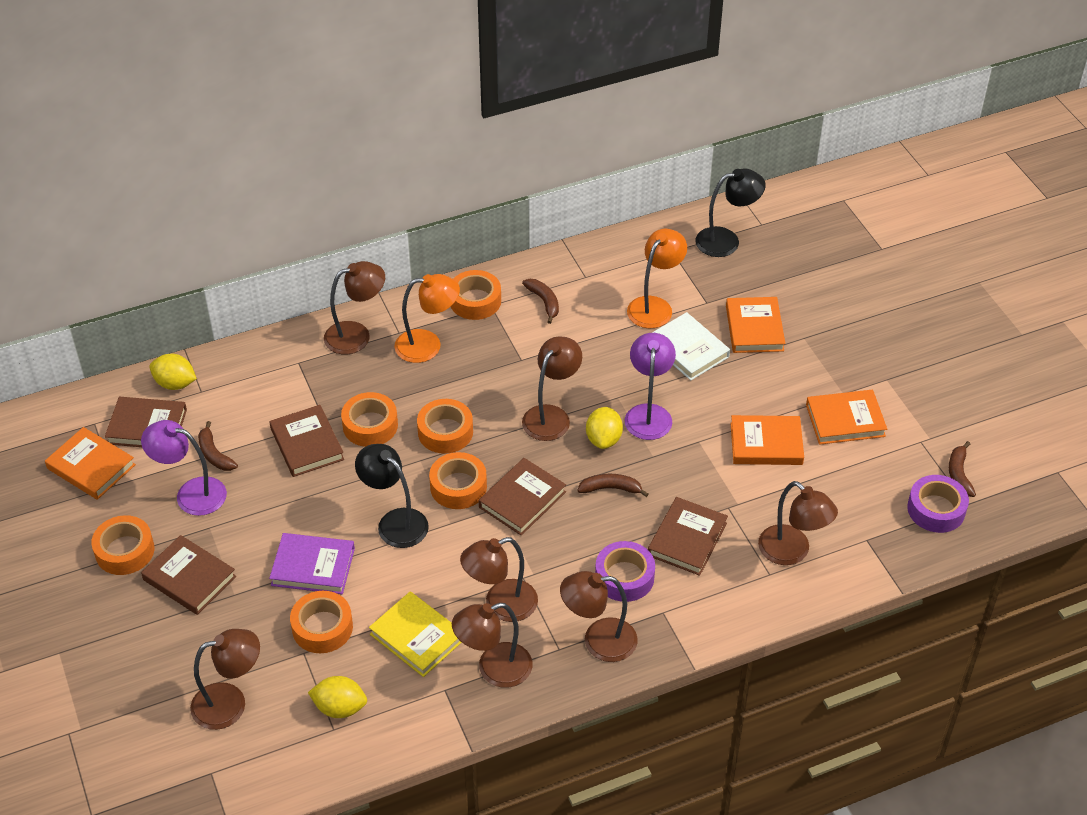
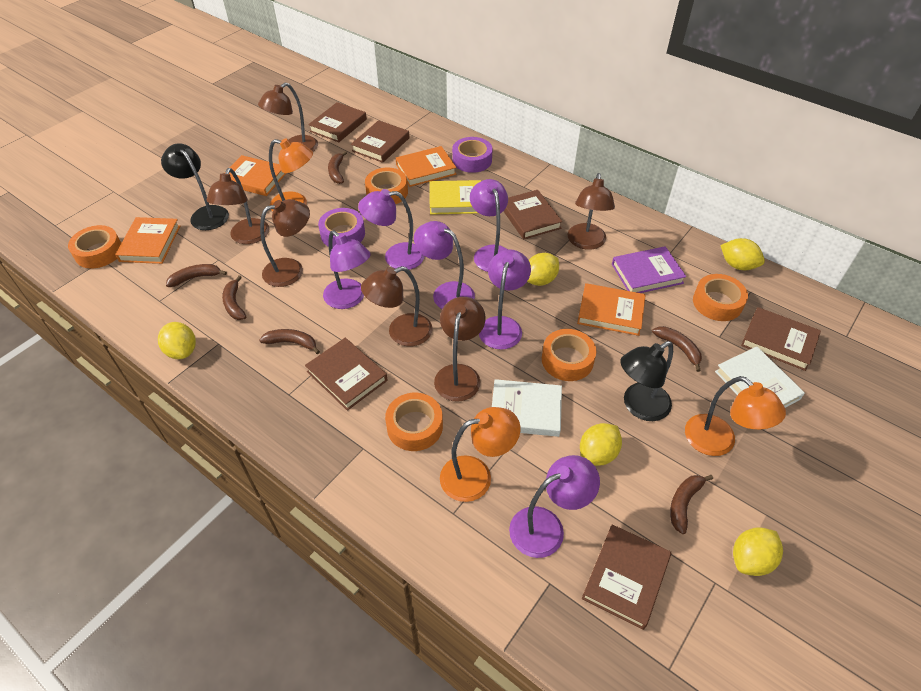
brown banana: [198,421,238,471] [522,279,559,324] [577,474,648,497] [949,441,976,497] = 4 -> [166,264,227,287] [222,275,246,320] [259,329,320,354] [328,151,347,184] [652,326,702,372] [670,475,713,534] = 6
brown book: [105,397,187,447] [141,535,236,615] [270,405,344,477] [479,458,566,535] [648,497,728,576] = 5 -> [305,338,388,411] [308,102,367,142] [351,120,410,163] [503,190,562,240] [582,524,671,630] [741,307,821,371] = 6
brown lamp: [190,629,260,730] [324,261,385,354] [452,603,532,688] [460,537,538,622] [522,337,582,441] [560,571,638,662] [758,481,838,565] = 7 -> [206,168,269,244] [258,83,318,151] [260,199,310,287] [361,266,432,346] [434,297,486,402] [568,173,615,250] = 6
orange lamp: [394,274,460,363] [627,229,687,328] = 2 -> [269,138,313,212] [440,407,520,502] [685,376,786,456] = 3
orange tape: [91,515,154,575] [290,591,353,653] [341,392,398,447] [417,399,473,454] [429,452,487,509] [451,270,501,320] = 6 -> [68,225,121,268] [365,168,408,204] [385,393,443,451] [542,329,596,381] [693,274,748,321] = 5
purple lamp: [141,420,227,516] [625,333,676,440] = 2 -> [323,231,371,309] [358,189,424,270] [414,221,475,309] [470,179,508,272] [479,249,531,350] [509,455,600,558] = 6
white book: [652,312,730,381] = 1 -> [492,379,562,437] [715,346,805,408] = 2
yellow lemon: [149,354,197,390] [308,676,367,718] [586,407,623,449] = 3 -> [158,322,196,359] [527,253,559,286] [580,423,622,466] [721,238,765,270] [733,528,783,576] = 5

